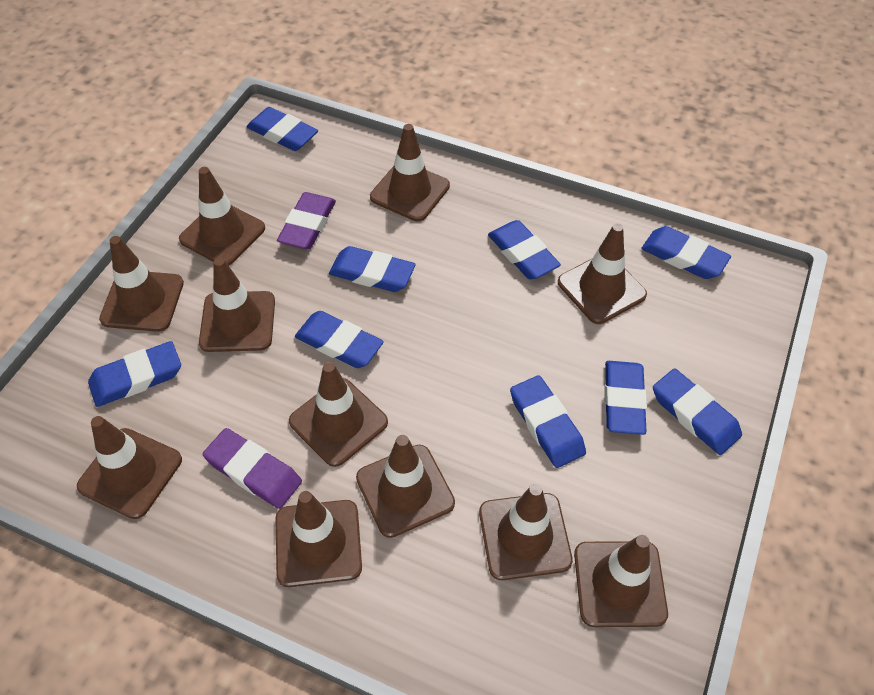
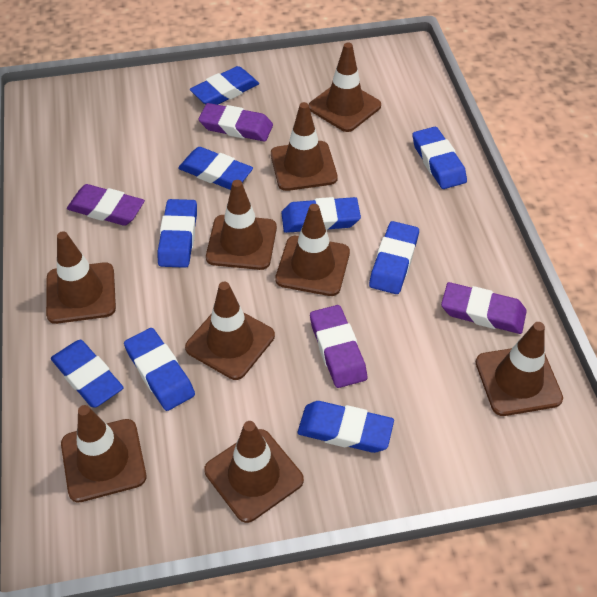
brown traffic cone: [77,416,182,519] [99,236,184,332] [179,167,265,265] [199,257,275,352] [275,491,362,587] [289,362,388,467] [356,435,455,538] [370,124,450,221] [479,484,573,580] [558,223,647,324] [574,535,668,627] = 11 -> [46,231,116,324] [61,405,146,503] [185,282,275,380] [204,421,304,523] [206,180,277,270] [271,102,338,191] [275,204,350,296] [309,43,381,132] [476,322,563,416] = 9
purple eraser: [203,428,302,509] [277,192,336,249] = 2 -> [67,184,145,226] [199,103,273,142] [310,305,367,388] [441,282,527,334] = 4

